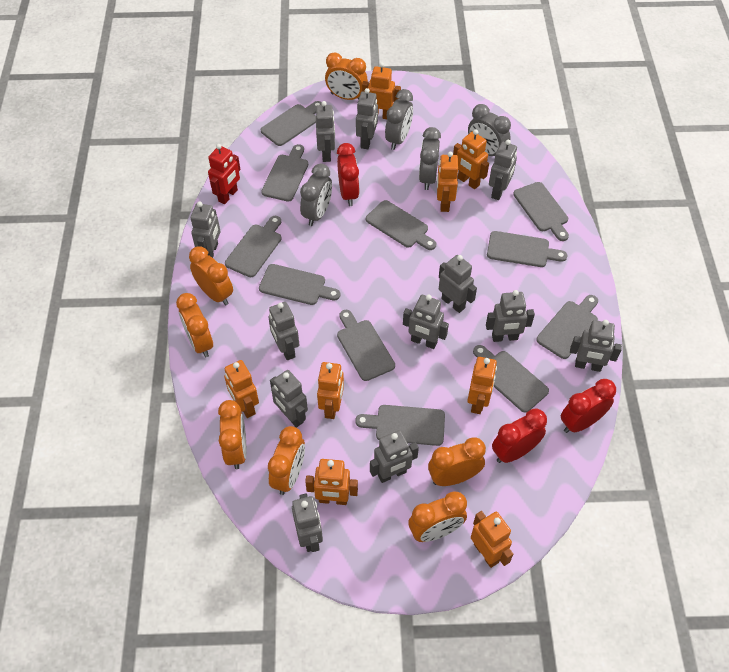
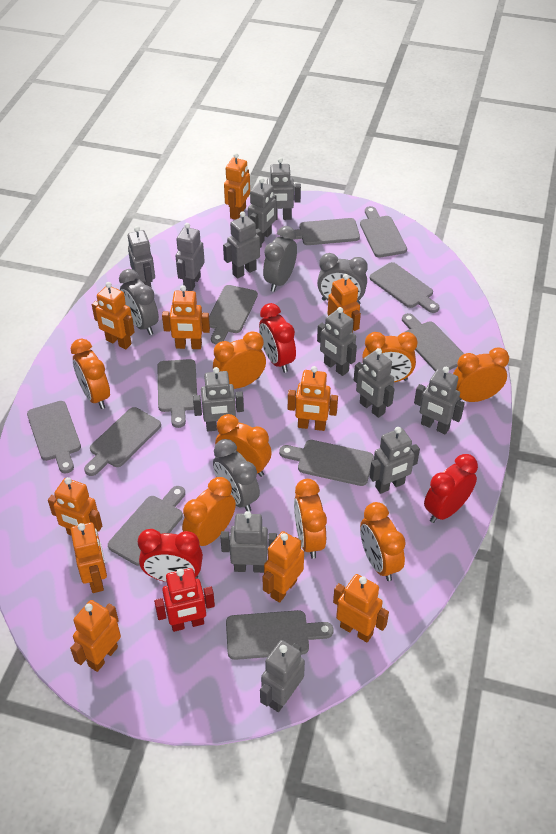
orange clock: [176,293,213,357] [189,247,233,305] [218,400,246,469] [268,426,305,495] [325,52,368,100] [408,491,467,542] [428,437,486,486] = 7 -> [70,339,110,409] [182,477,236,546] [213,331,266,389] [215,414,272,477] [294,479,327,559] [360,502,406,581] [362,332,418,382] [453,347,509,402] = 8
orange robot: [224,360,259,418] [305,459,358,505] [317,362,344,419] [362,62,401,119] [437,152,458,212] [453,129,489,189] [467,357,497,414] [471,511,513,568] = 8 -> [48,477,102,535] [70,600,121,672] [71,522,107,593] [92,282,135,349] [162,285,210,349] [224,153,250,220] [263,531,304,603] [288,366,338,431] [328,274,361,333] [333,574,389,643] = 10

